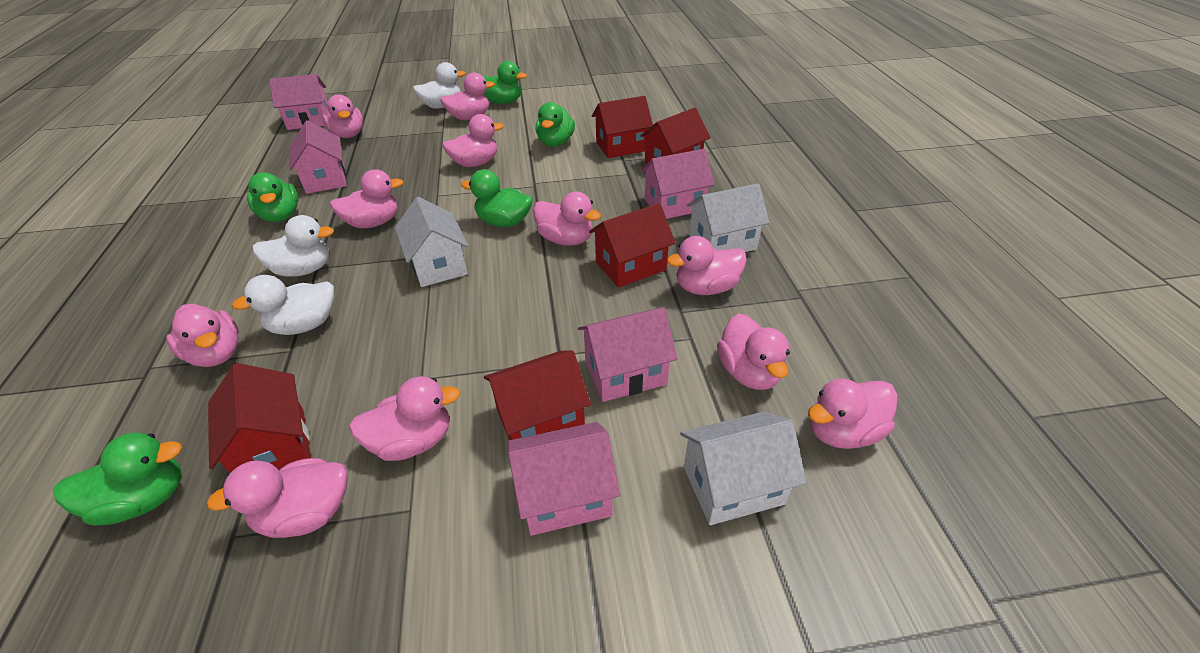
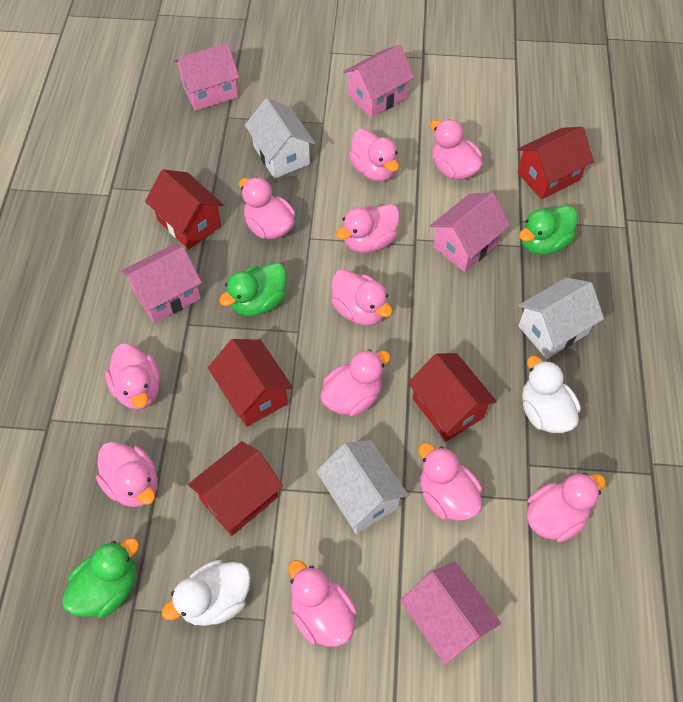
green duck: [53,432,182,526] [247,172,299,222] [461,169,533,227] [483,61,527,104] [536,102,575,147] = 5 -> [62,538,139,618] [219,263,286,317] [519,205,577,255] = 3
white duck: [232,275,334,335] [253,215,334,277] [413,62,466,109] = 3 -> [162,560,251,626] [522,356,581,433] = 2

